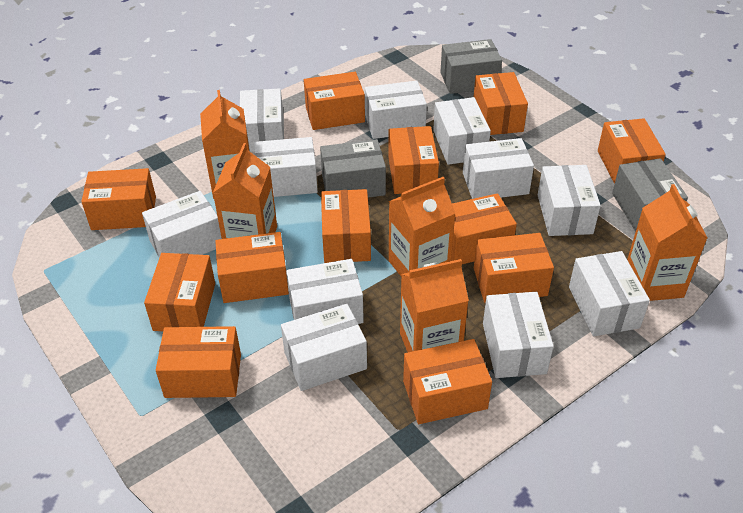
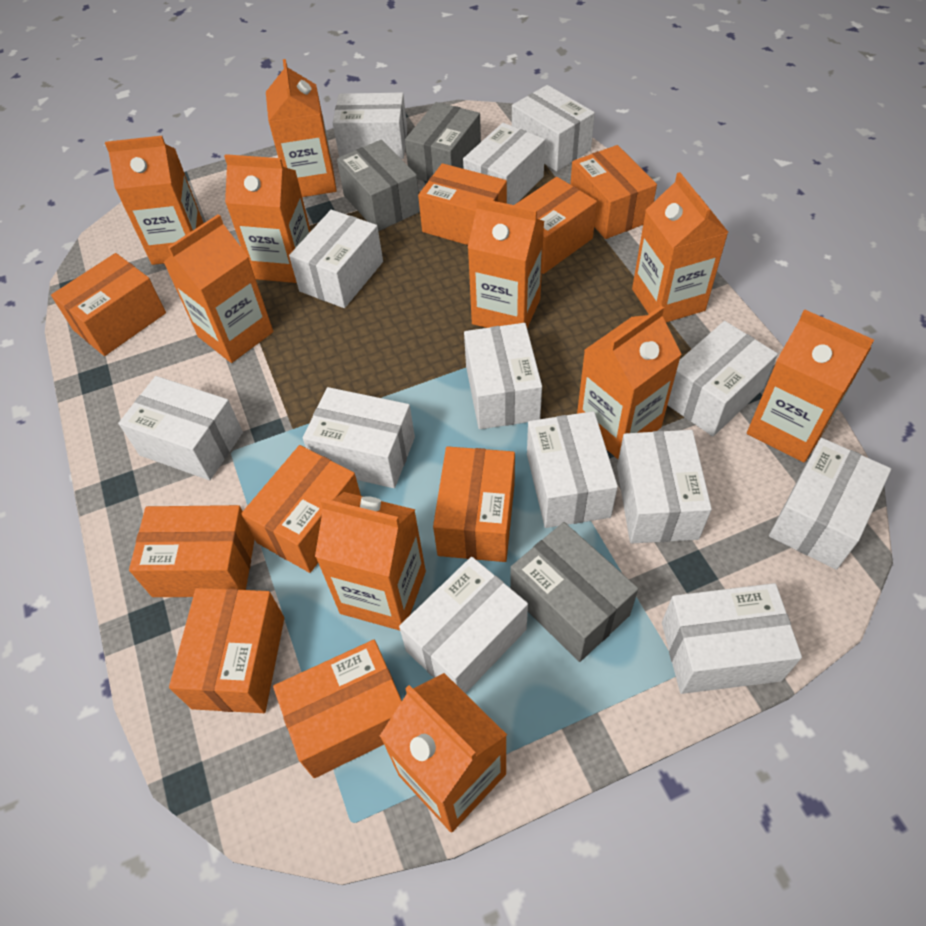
orange box: [81,168,156,230] [144,253,215,331] [156,326,241,398] [215,232,289,303] [304,72,365,130] [321,189,371,263] [388,126,439,194] [403,339,492,424] [451,193,517,264] [474,72,528,135] [474,233,554,303] [598,118,666,184] = 12 -> [51,253,166,356] [129,505,255,597] [169,588,284,713] [241,445,361,573] [273,640,402,778] [418,163,507,245] [433,446,515,562] [515,177,597,274] [570,145,657,239] = 9
orange carton: [200,90,250,199] [213,143,277,239] [389,177,455,276] [400,259,469,352] [627,184,707,301] = 5 -> [105,136,204,265] [163,214,273,363] [224,154,311,283] [266,59,337,197] [315,492,426,631] [380,673,507,832] [468,198,544,328] [577,306,682,459] [632,172,728,322] [747,309,874,463] = 10
white box: [142,191,222,258] [240,88,284,152] [254,137,318,197] [281,304,367,391] [286,259,364,324] [365,81,427,139] [433,97,491,165] [463,138,534,199] [483,292,554,378] [538,165,601,236] [569,251,650,336] = 11 -> [118,376,243,480] [289,210,383,308] [303,387,415,488] [333,93,407,159] [399,557,528,694] [463,123,545,205] [464,323,542,429] [512,85,595,171] [527,411,618,528] [617,430,712,544] [662,583,802,694] [668,321,778,436] [769,438,891,570] = 13

